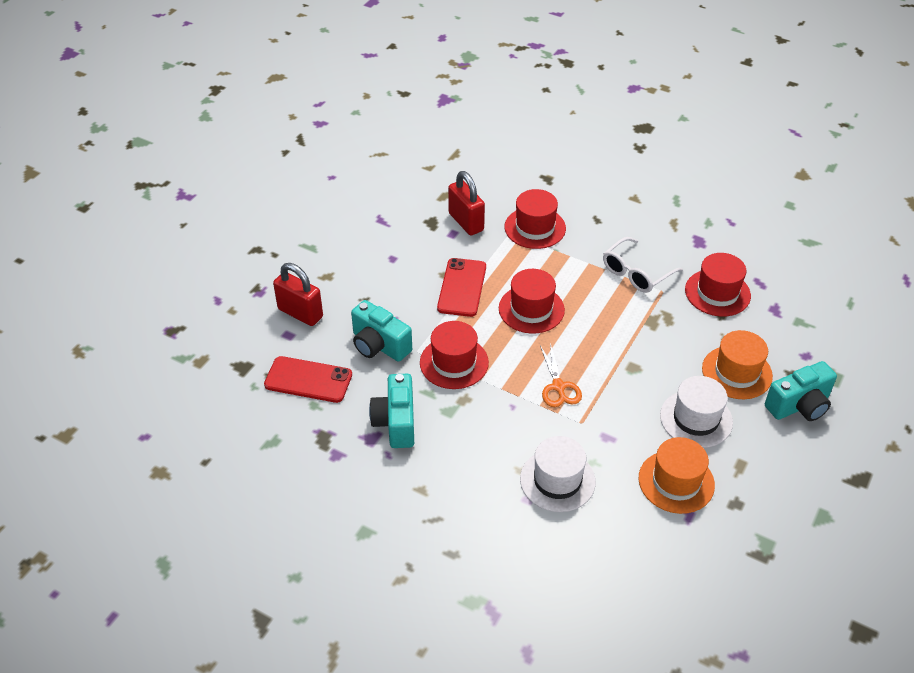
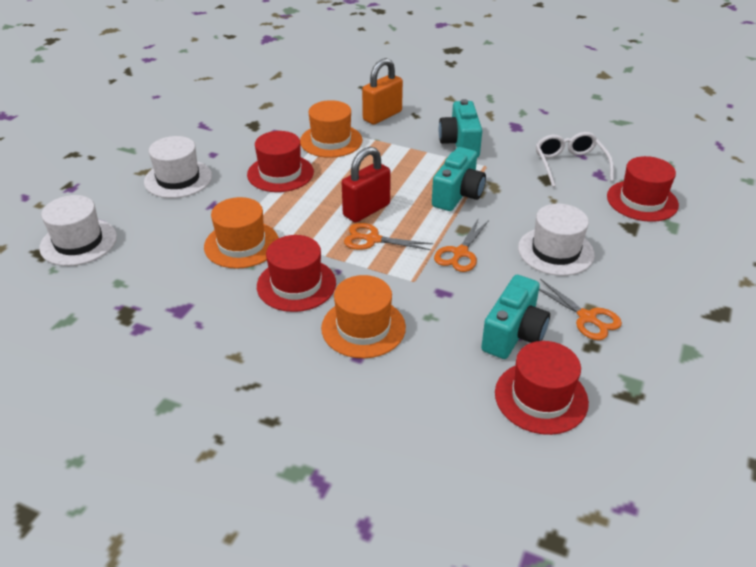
orange hat: [639,437,715,514] [702,330,773,399] = 2 -> [204,197,279,269] [300,100,362,158] [321,275,406,358] = 3
orange padlock: none = 0 -> [362,58,403,125] = 1
orange scissors: [540,343,582,407] = 1 -> [344,223,433,250] [434,218,489,272] [539,279,622,340] = 3
red padlock: [273,263,323,326] [448,171,485,235] = 2 -> [342,147,391,223] = 1
red phone: [264,356,352,403] [437,258,486,317] = 2 -> none = 0
white hat: [520,436,596,512] [660,376,733,448] = 2 -> [39,195,117,266] [144,136,212,198] [518,204,595,276] = 3

